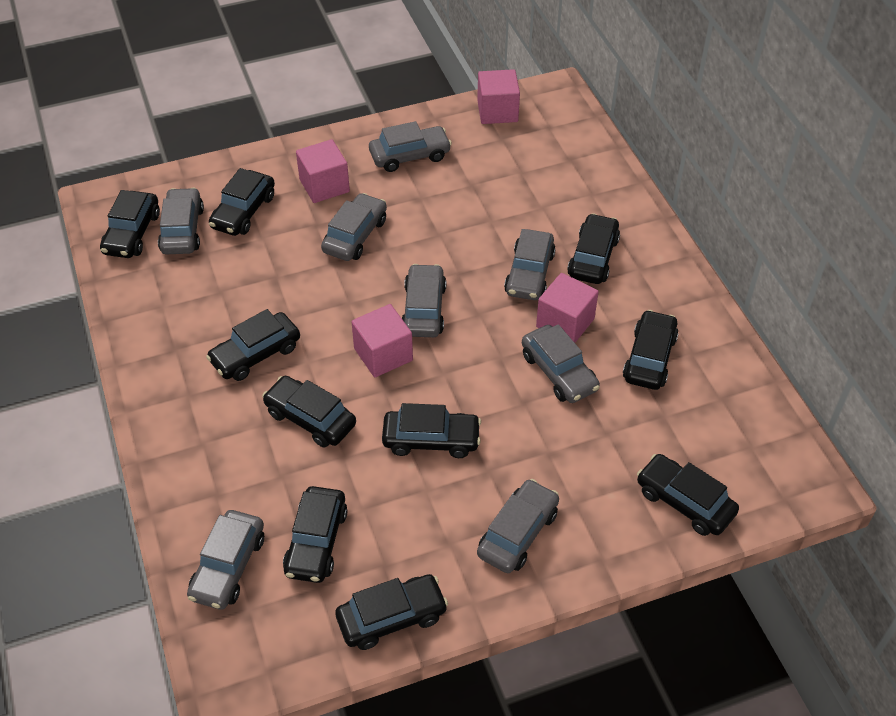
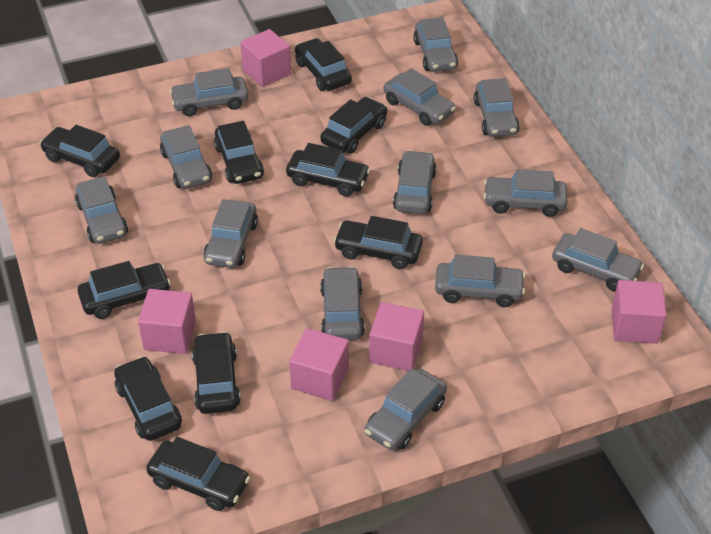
grey car: [158,188,204,254] [187,510,264,610] [321,193,387,261] [369,121,452,172] [402,264,446,337] [477,479,559,573] [504,229,556,300] [522,324,600,403] = 8 -> [75,176,128,244] [160,125,212,189] [169,68,248,116] [204,199,258,268] [320,266,365,340] [365,368,447,450] [383,68,456,126] [393,150,437,214] [413,17,458,72] [435,255,525,307] [474,78,519,137] [484,169,567,217] [552,228,644,292] = 13
pink cube: [296,139,350,203] [352,304,413,377] [477,69,520,124] [536,273,599,343] = 4 -> [138,289,196,354] [240,29,291,87] [289,328,349,401] [369,302,424,371] [612,280,666,344] = 5

